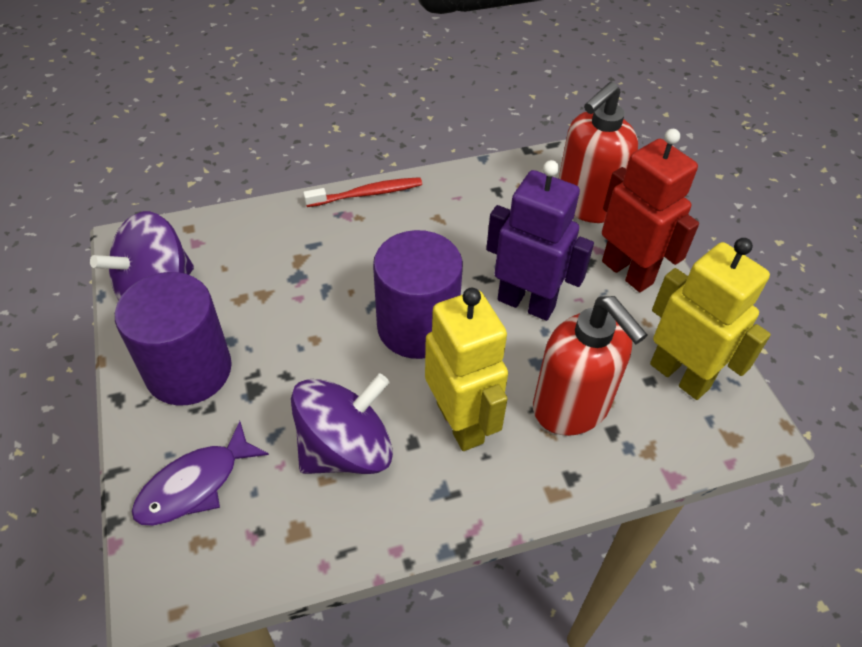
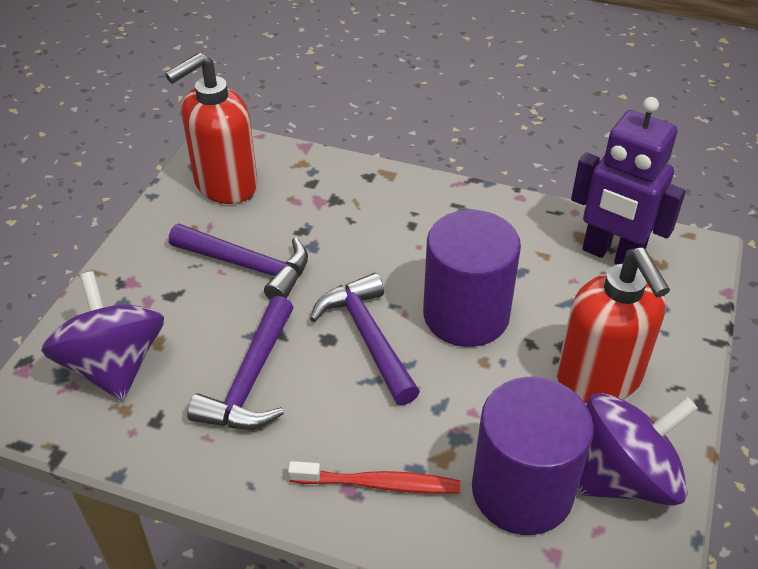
purple fish: [131,421,269,526] = 1 -> none = 0
purple hammer: none = 0 -> [169,224,308,300] [187,296,294,429] [310,273,420,405] = 3
red robot: [602,129,699,292] = 1 -> none = 0
yellow robot: [425,288,508,451] [650,238,771,400] = 2 -> none = 0

